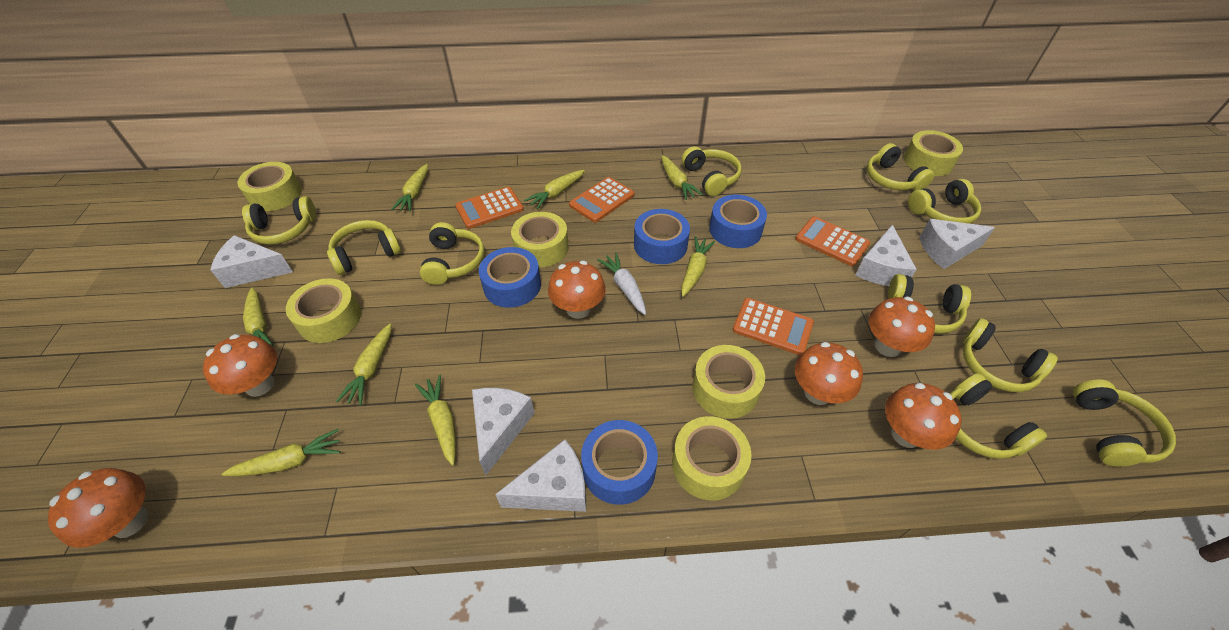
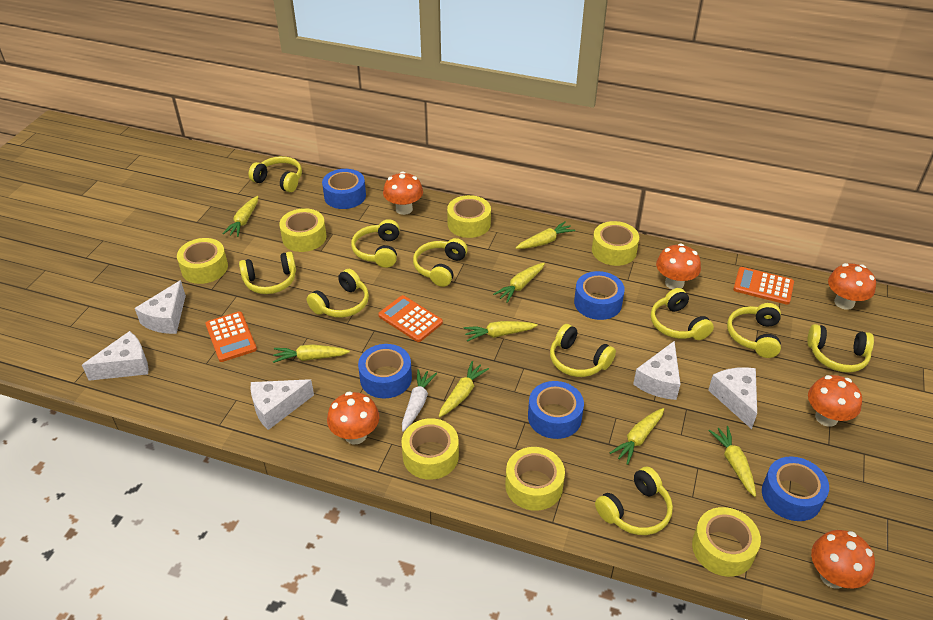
blue tape: [479,247,541,308] [581,420,658,505] [634,209,690,264] [709,195,767,248] = 4 -> [322,169,366,209] [358,344,412,399] [528,381,584,439] [574,271,625,320] [762,456,829,521] = 5
orange calculator: [455,187,524,229] [569,177,634,222] [733,298,814,355] [795,216,870,266] = 4 -> [205,311,257,362] [378,295,443,342] [733,267,794,305] = 3
yellow tape: [238,162,302,211] [286,278,361,343] [511,212,569,268] [672,416,752,500] [692,345,765,419] [904,130,963,176] = 6 -> [177,238,228,284] [279,208,327,252] [401,418,459,480] [447,195,491,238] [505,447,565,511] [592,221,639,266] [692,507,761,577] = 7

